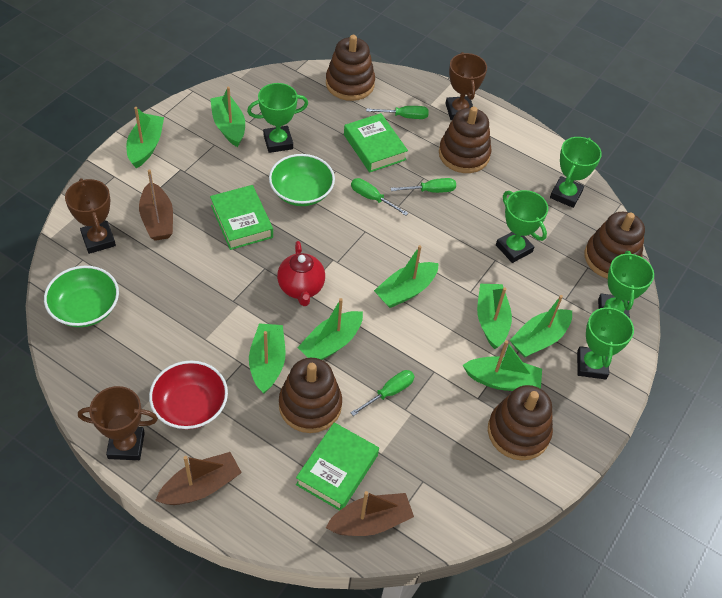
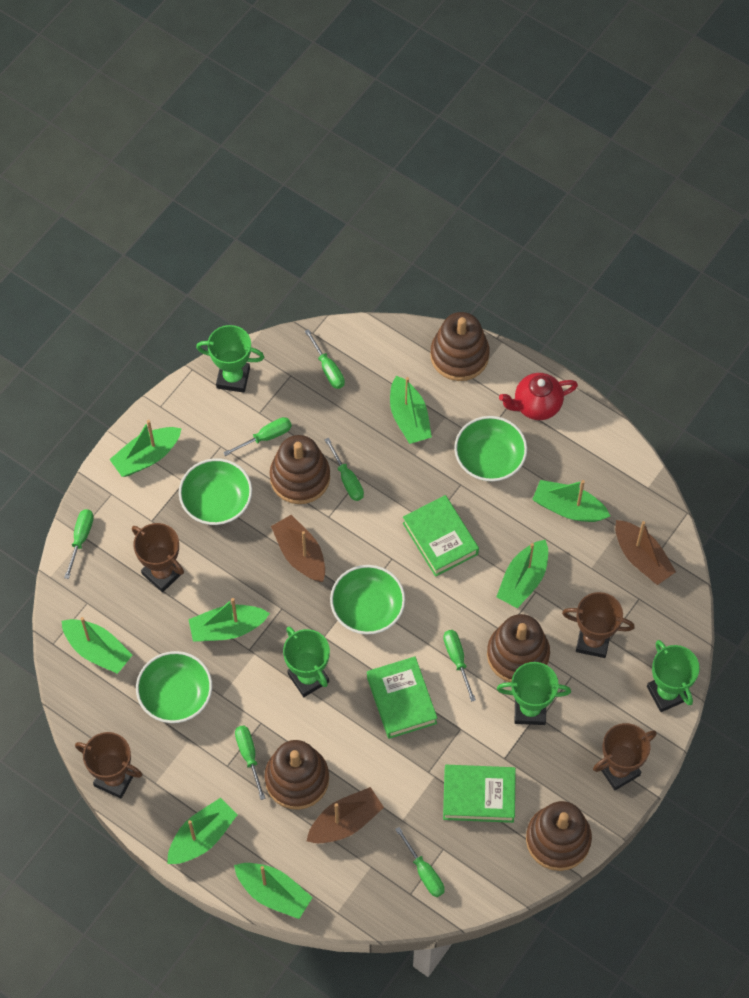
brown trophy: [65,178,116,254] [78,386,158,460] [446,52,487,120] = 3 -> [75,732,142,798] [132,523,184,592] [562,592,635,658] [593,723,656,790] = 4
green bowl: [44,266,119,327] [269,154,335,206] = 2 -> [136,651,212,723] [179,458,252,525] [330,565,405,634] [454,416,527,481] = 4
green screwdriver: [350,370,415,416] [351,178,408,216] [366,106,429,119] [391,178,456,193] = 4 -> [64,509,94,579] [223,417,292,456] [235,726,266,800] [305,329,345,389] [324,438,364,501] [395,827,445,897] [443,630,476,702] = 7
green trophy: [247,83,308,153] [496,190,548,263] [550,137,602,208] [577,304,634,379] [598,251,654,318] = 5 -> [196,325,264,393] [283,626,330,697] [497,662,571,725] [647,640,700,712] = 4
red bowl: [149,361,228,430] = 1 -> none = 0

